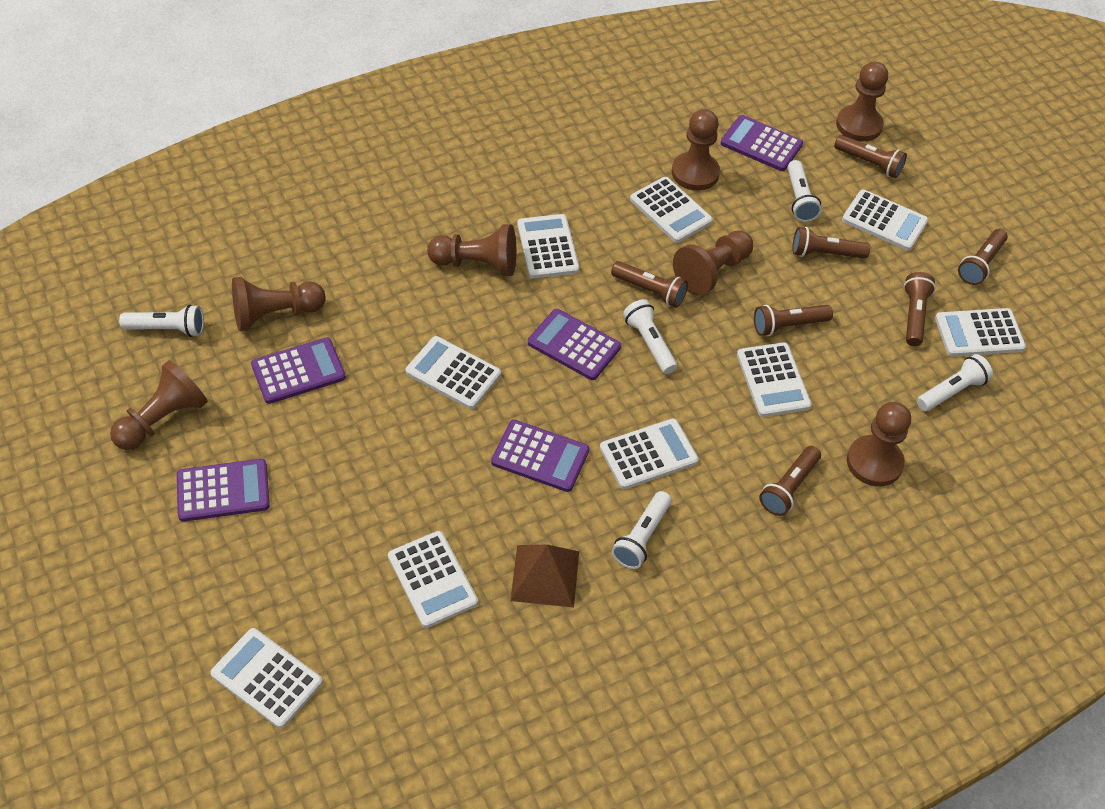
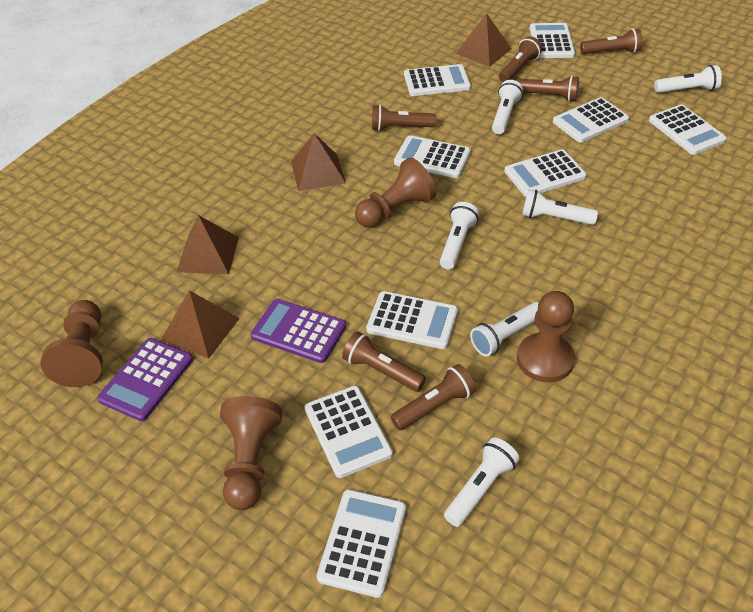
brown flashlight: [611,261,688,308] [754,305,833,336] [759,446,821,516] [792,227,870,259] [834,135,907,178] [904,272,936,346] [958,229,1008,285] = 7 -> [342,331,426,392] [372,105,436,131] [391,364,476,430] [499,36,542,82] [516,76,579,101] [580,28,642,54] = 6
brown pawn: [110,360,208,450] [232,277,326,331] [427,224,516,276] [672,109,720,191] [673,230,753,296] [836,62,888,142] [847,402,911,486] = 7 -> [40,300,103,387] [220,396,282,510] [355,157,436,228] [517,291,575,383] = 4
brown pyramid: [510,545,579,608] = 1 -> [161,290,240,359] [177,215,239,274] [291,133,346,191] [455,13,512,67] = 4
purple calculator: [177,459,270,522] [251,337,346,404] [491,420,589,492] [528,309,621,380] [721,115,803,171] = 5 -> [97,338,193,421] [251,299,346,363] = 2
white flashlight: [119,305,204,337] [612,491,672,569] [623,299,677,374] [787,160,821,222] [917,354,993,411] = 5 -> [440,202,479,270] [444,437,519,527] [470,302,539,356] [492,80,523,134] [522,189,598,225] [654,65,722,93] = 6

